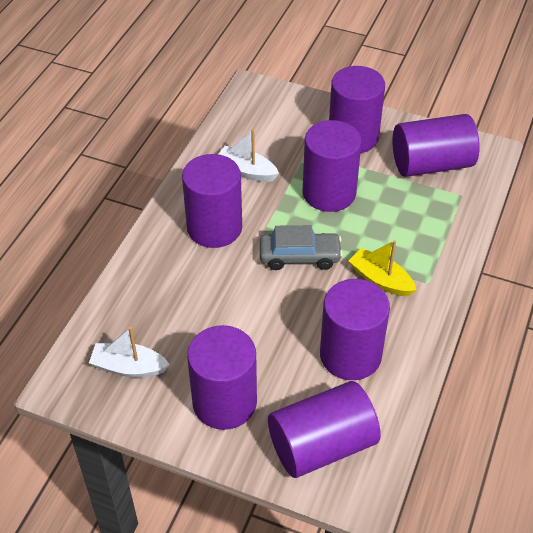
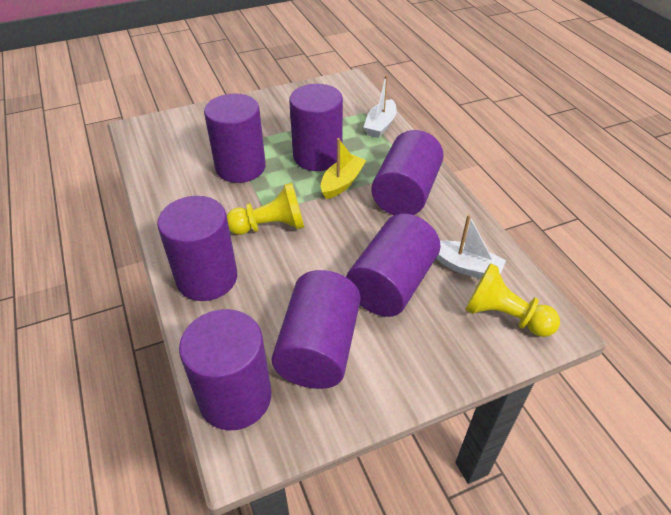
grey car: [260,225,343,270] = 1 -> none = 0
yellow pawn: none = 0 -> [227,183,304,235] [465,263,560,337] = 2

